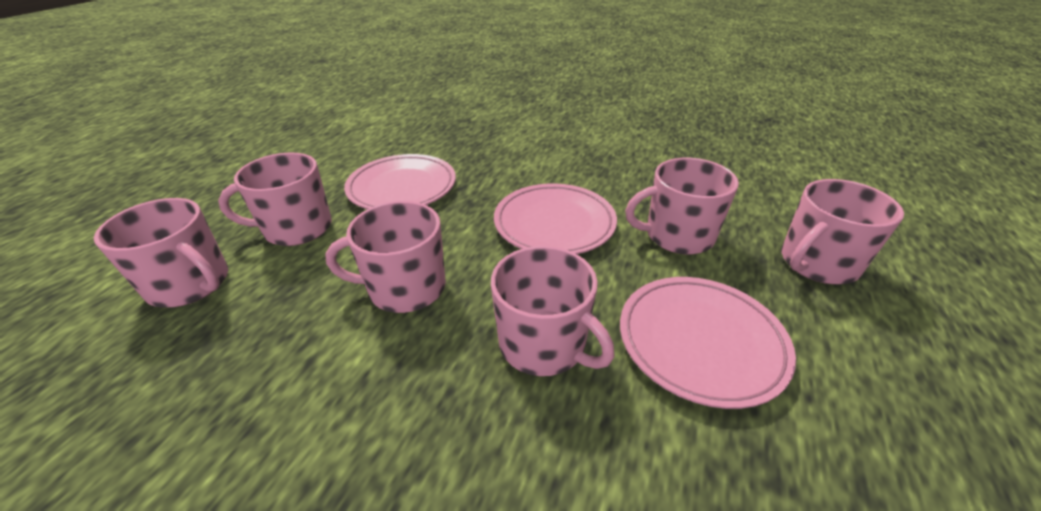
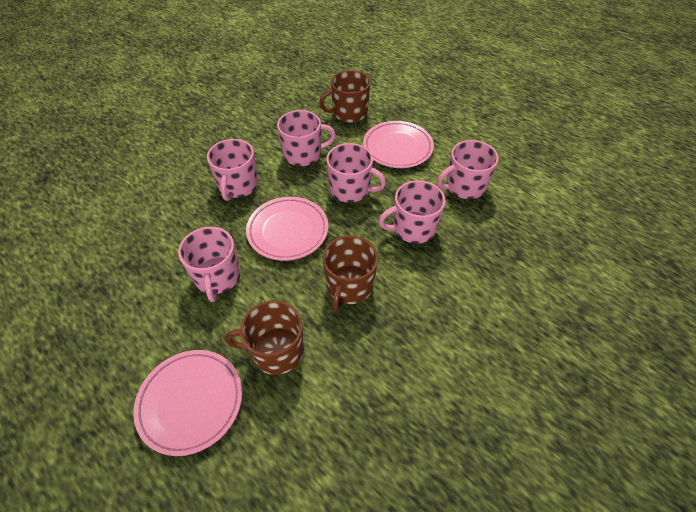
brown mug: none = 0 -> [225,300,304,375] [319,70,371,123] [322,236,378,311] = 3

